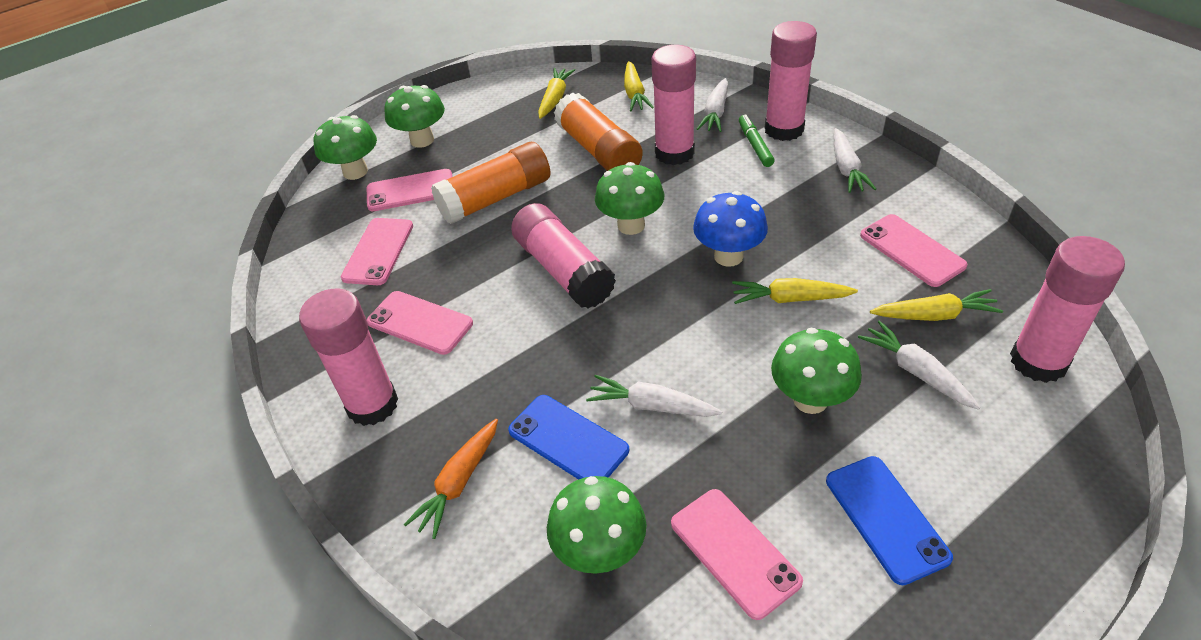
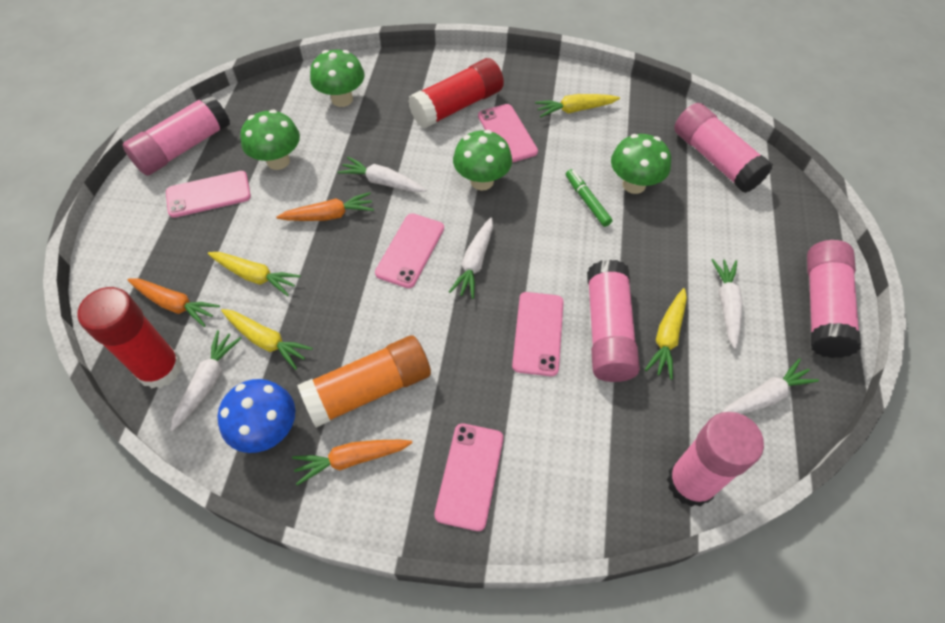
blue phone: [508,395,629,480] [826,456,953,585] = 2 -> none = 0
green mushroom: [314,115,377,180] [384,85,445,148] [547,476,646,574] [595,162,664,235] [771,328,862,414] = 5 -> [240,110,300,170] [310,50,364,107] [453,130,512,190] [611,134,671,194] = 4
orange carrot: [404,419,498,539] = 1 -> [128,278,220,327] [277,192,374,221] [292,440,412,485] = 3
orange glue stick: [431,142,550,224] [554,92,643,171] = 2 -> [297,335,431,428] = 1
red glue stick: none = 0 -> [77,287,182,389] [408,58,504,129] = 2
white carrot: [586,375,722,417] [697,78,729,132] [834,128,876,193] [858,320,981,410] = 4 -> [170,330,242,431] [338,157,426,192] [449,218,493,299] [711,259,743,349] [723,358,819,414] = 5

